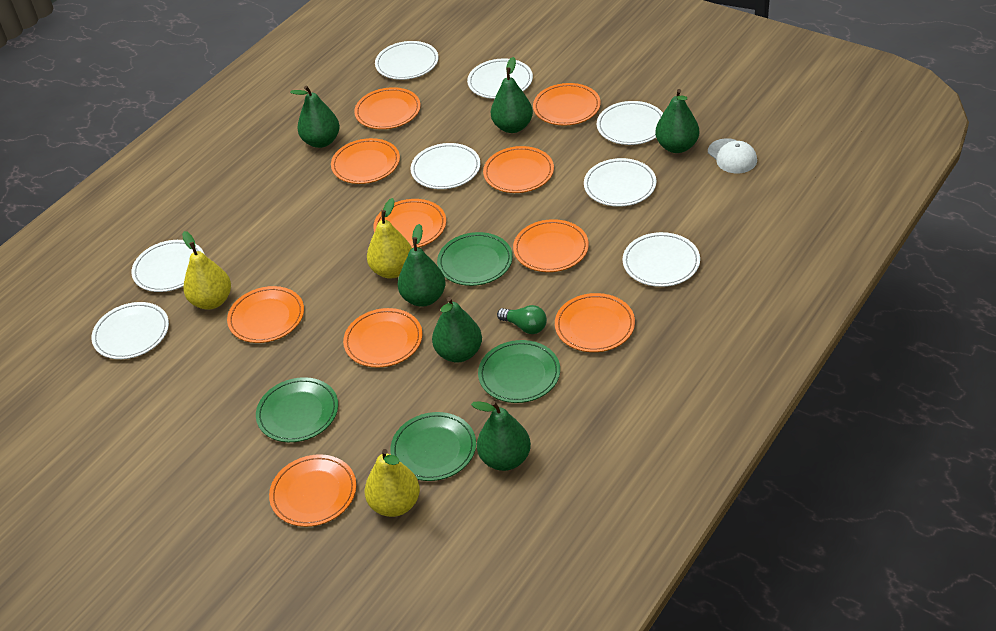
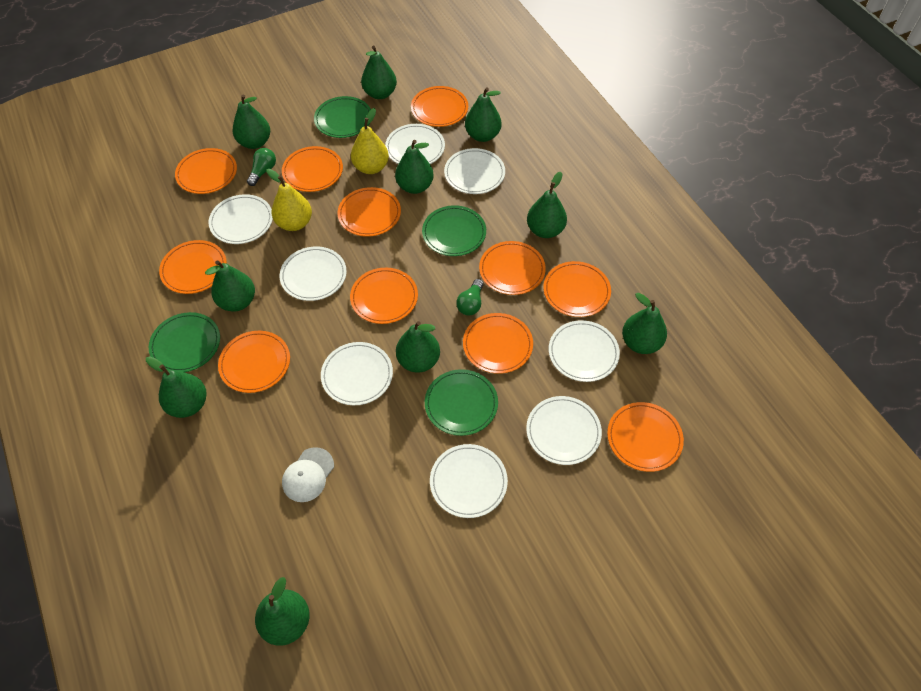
green light bulb: [497,305,547,334] = 1 -> [247,148,276,186] [456,279,484,315] = 2
green pear: [290,85,340,148] [398,224,446,307] [432,297,482,363] [471,401,531,471] [491,57,533,133] [655,89,699,153] = 6 -> [146,357,207,418] [205,260,255,312] [233,94,270,149] [255,577,309,646] [361,46,397,99] [395,140,434,194] [396,321,440,372] [465,87,502,142] [527,172,567,238] [622,293,667,354] = 10
orange plate: [227,286,304,343] [269,454,356,527] [331,138,400,184] [343,308,422,368] [354,87,421,129] [373,199,446,248] [483,146,554,193] [513,219,589,272] [533,83,601,126] [555,293,635,352] = 10 -> [159,240,227,294] [175,148,237,194] [218,331,290,393] [282,146,343,192] [337,187,401,237] [350,268,418,324] [411,86,468,127] [463,313,533,374] [479,241,546,295] [543,261,611,317] [607,402,684,472] = 11
yellow pear: [182,231,231,310] [365,449,420,517] [367,198,412,279] = 3 -> [266,169,312,231] [351,108,389,174] = 2

